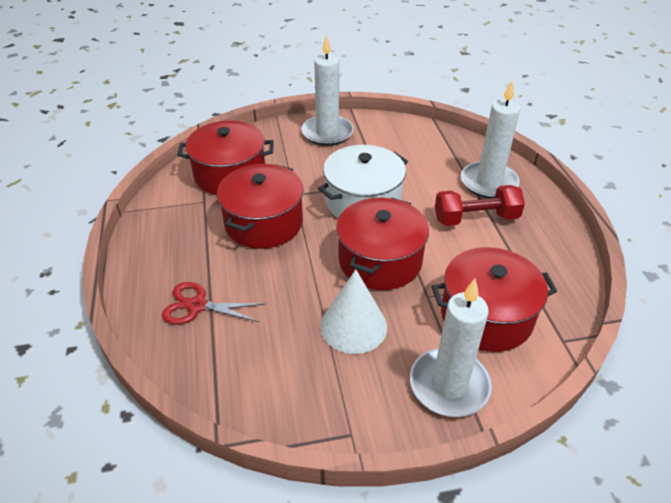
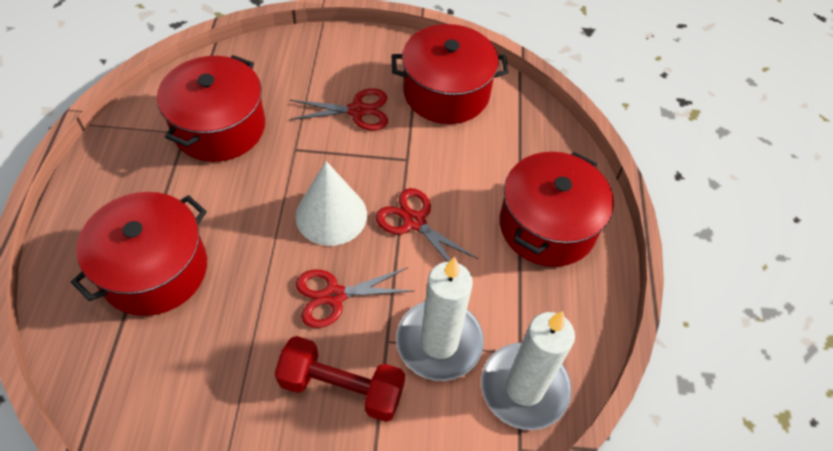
red scissors: [162,282,264,325] = 1 -> [290,88,388,130] [296,267,414,328] [376,188,478,262] = 3
white candle: [301,35,354,146] [410,279,492,417] [461,81,520,199] = 3 -> [396,257,484,381] [481,311,575,430] = 2
white pot: [318,145,408,219] = 1 -> none = 0

